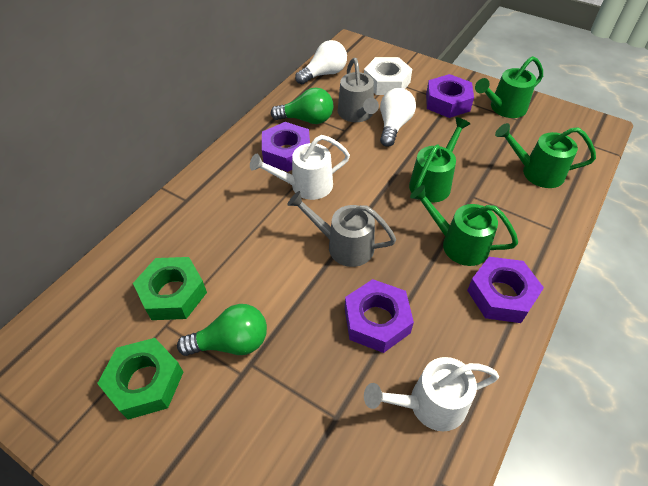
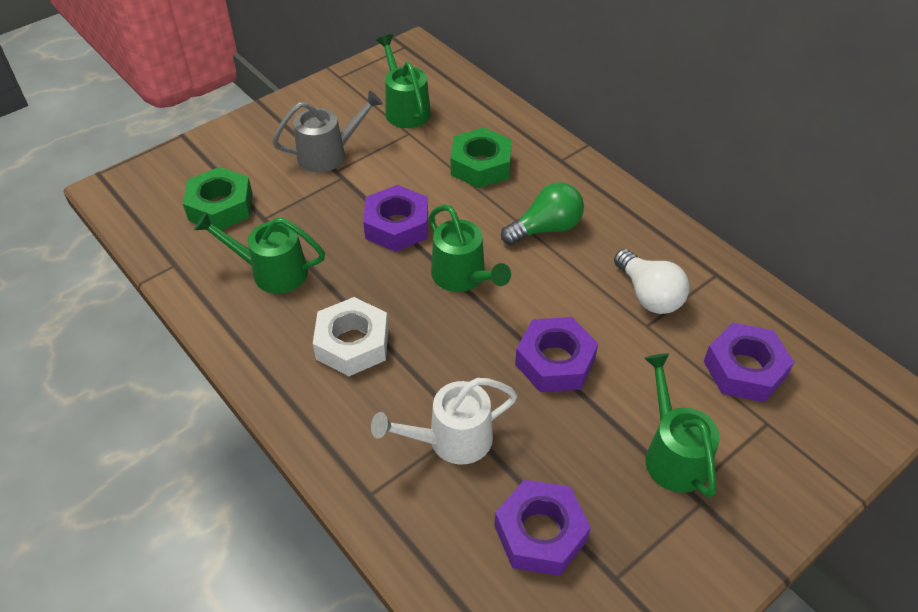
green light bulb: [177,304,267,356] [271,88,334,124] = 2 -> [501,182,584,245] = 1
grey watering can: [287,191,396,267] [338,58,379,122] = 2 -> [272,90,383,173] = 1
white light bulb: [295,40,347,84] [380,88,416,147] = 2 -> [614,249,690,314] = 1
white watering can: [250,135,350,200] [364,357,499,431] = 2 -> [371,378,517,465] = 1

